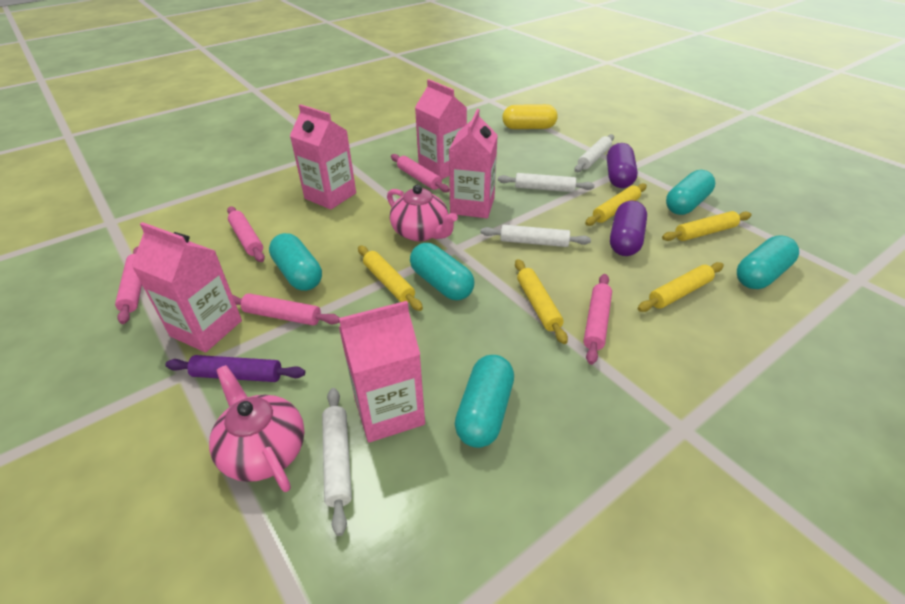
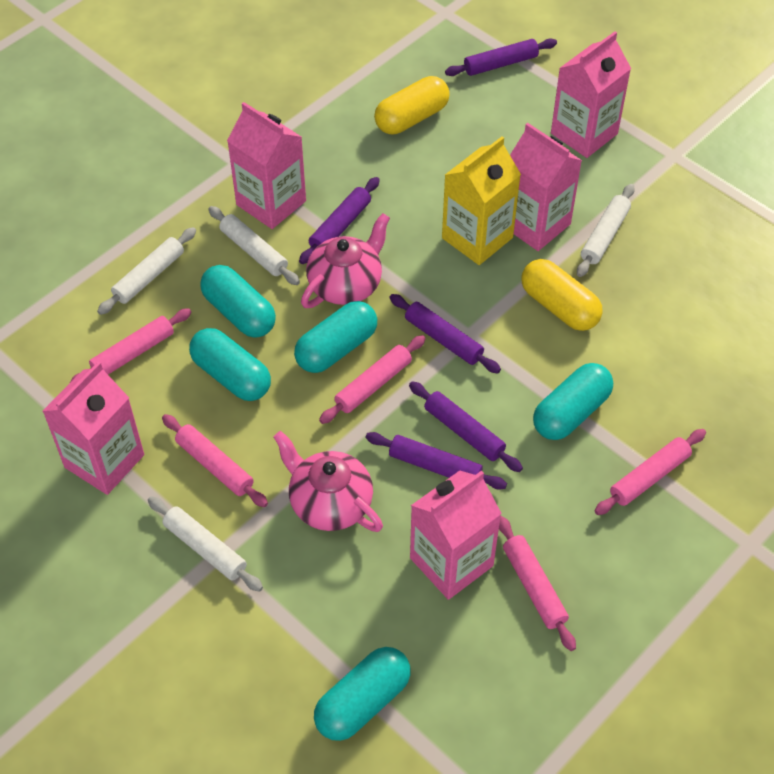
purple capsule: [607,143,638,188] [610,201,647,256] = 2 -> none = 0
purple rolling pin: [165,355,305,382] = 1 -> [299,177,380,264] [366,432,507,490] [389,294,501,373] [409,381,523,472] [445,38,557,76] = 5
yellow capsule: [502,104,558,129] = 1 -> [374,76,450,134] [521,259,603,331] = 2
yellow carton: none = 0 -> [442,136,521,265] = 1
yellow rolling pin: [358,246,423,311] [515,259,568,344] [585,183,647,226] [638,262,724,312] [662,211,752,241] = 5 -> none = 0

